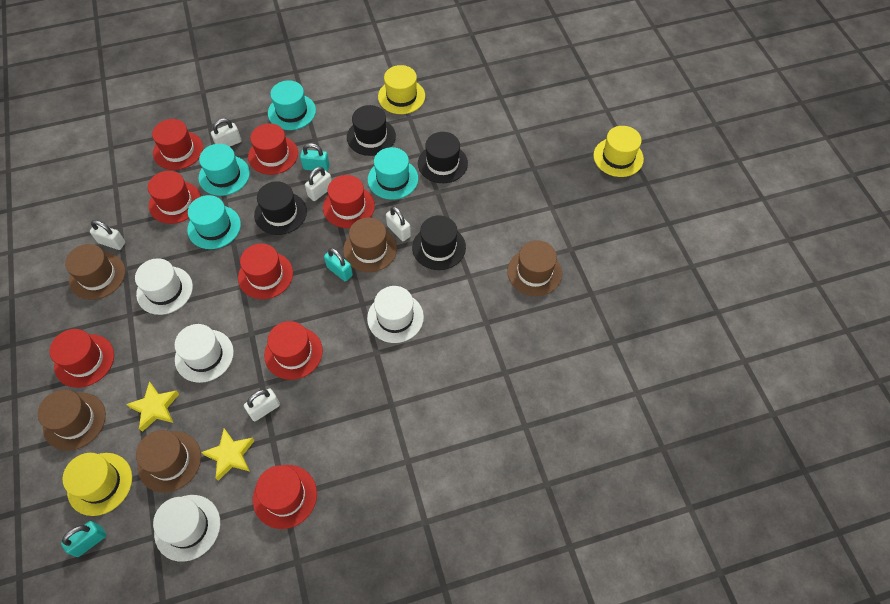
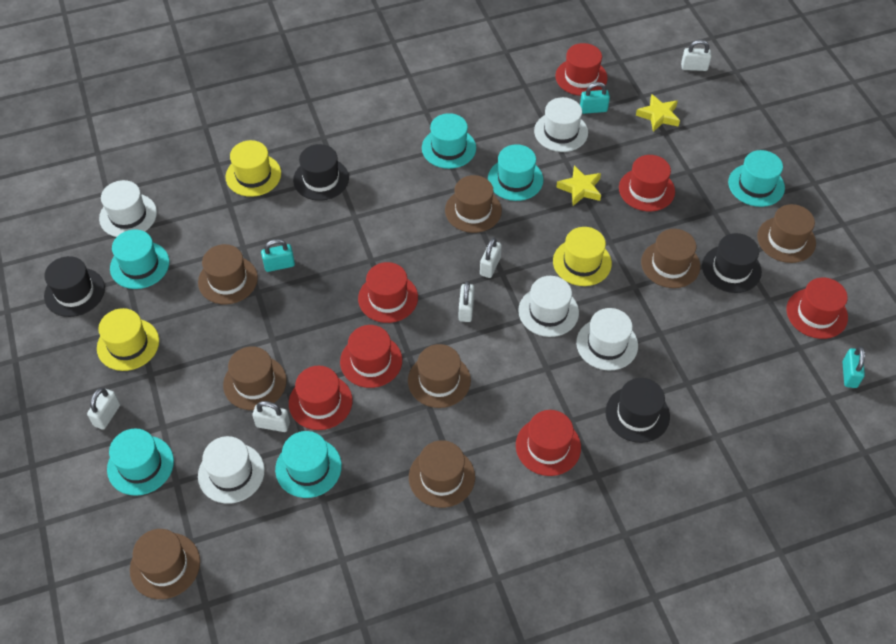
brown hat: [38,390,106,451] [65,244,125,300] [136,430,201,492] [343,218,397,272] [507,240,562,296] = 5 -> [130,529,200,599] [198,244,258,304] [223,346,287,410] [408,344,471,408] [409,440,475,508] [445,175,502,233] [641,229,700,288] [757,204,816,263] = 8
red hat: [49,329,114,388] [148,171,201,224] [152,119,203,170] [238,243,293,299] [248,123,298,175] [253,465,317,529] [264,321,323,380] [323,175,375,228] = 8 -> [289,366,353,430] [340,325,402,388] [358,262,418,323] [516,410,581,476] [555,43,608,96] [619,155,675,212] [786,278,848,339] = 7
turquoise hat: [187,195,241,249] [199,144,250,196] [268,80,316,130] [368,147,418,200] = 4 -> [107,428,174,496] [110,229,169,289] [275,431,342,498] [422,113,476,169] [488,144,543,201] [728,150,785,207] = 6
white hat: [135,258,193,315] [153,495,220,562] [175,324,234,383] [367,286,424,343] = 4 -> [99,180,157,237] [198,436,265,504] [518,276,579,337] [534,97,588,152] [576,308,638,371] = 5

